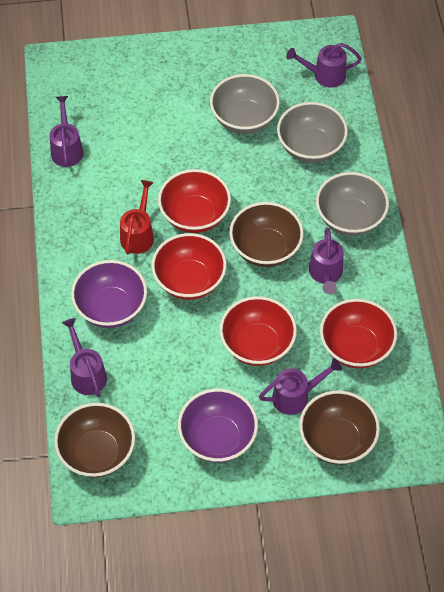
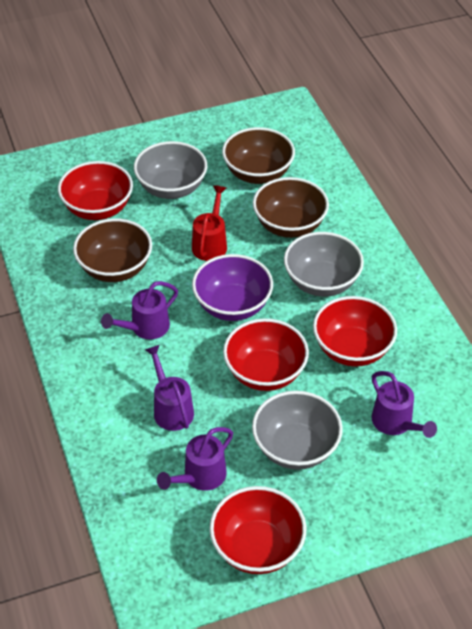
purple bowl: [71,260,147,328] [178,389,258,463] = 2 -> [192,254,273,321] = 1
purple watering can: [50,96,84,167] [62,318,107,397] [259,358,342,415] [286,43,362,88] [309,228,343,294] = 5 -> [101,281,178,340] [145,345,194,431] [157,427,233,491] [371,371,437,438] = 4

